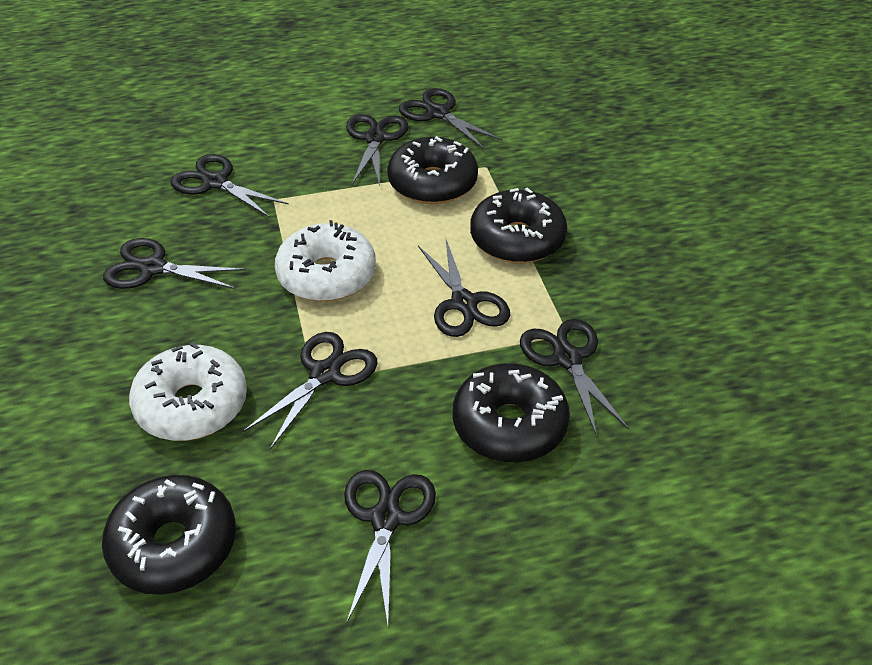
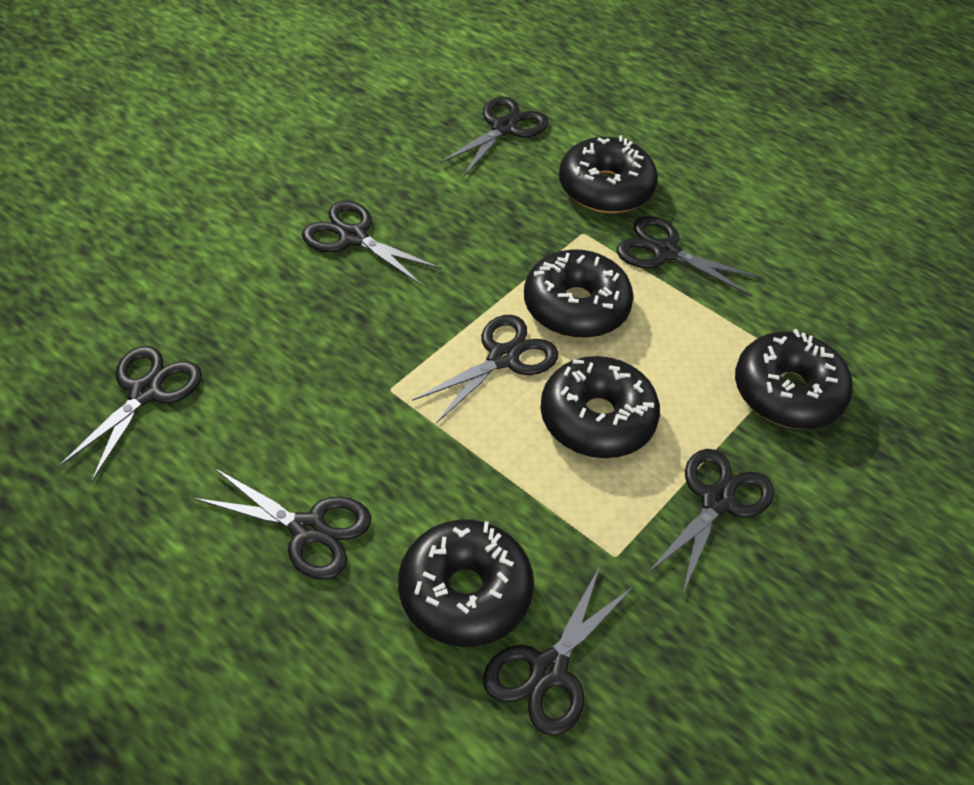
black donut: [102,475,236,595] [387,136,478,204] [453,363,570,463] [470,188,567,263] = 4 -> [398,520,534,647] [524,249,634,338] [540,356,660,458] [559,135,658,213] [735,329,853,429] = 5
white donut: [129,342,247,441] [275,220,376,302] = 2 -> none = 0

